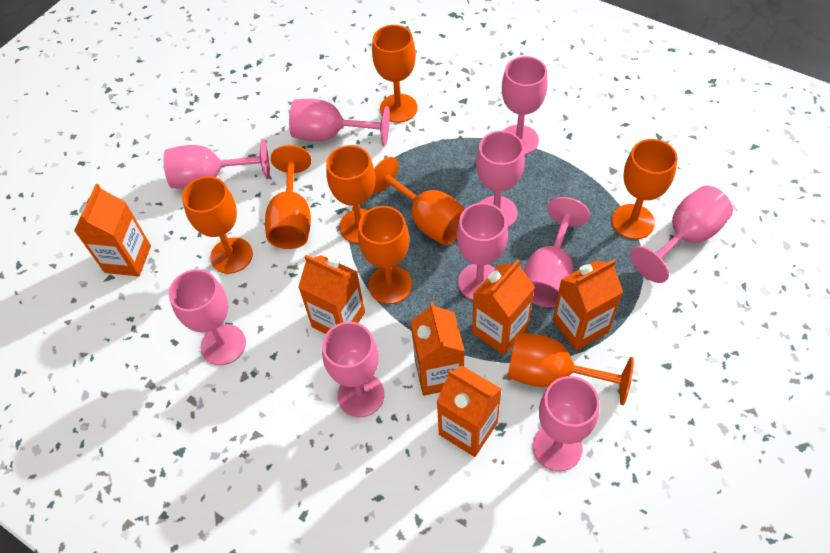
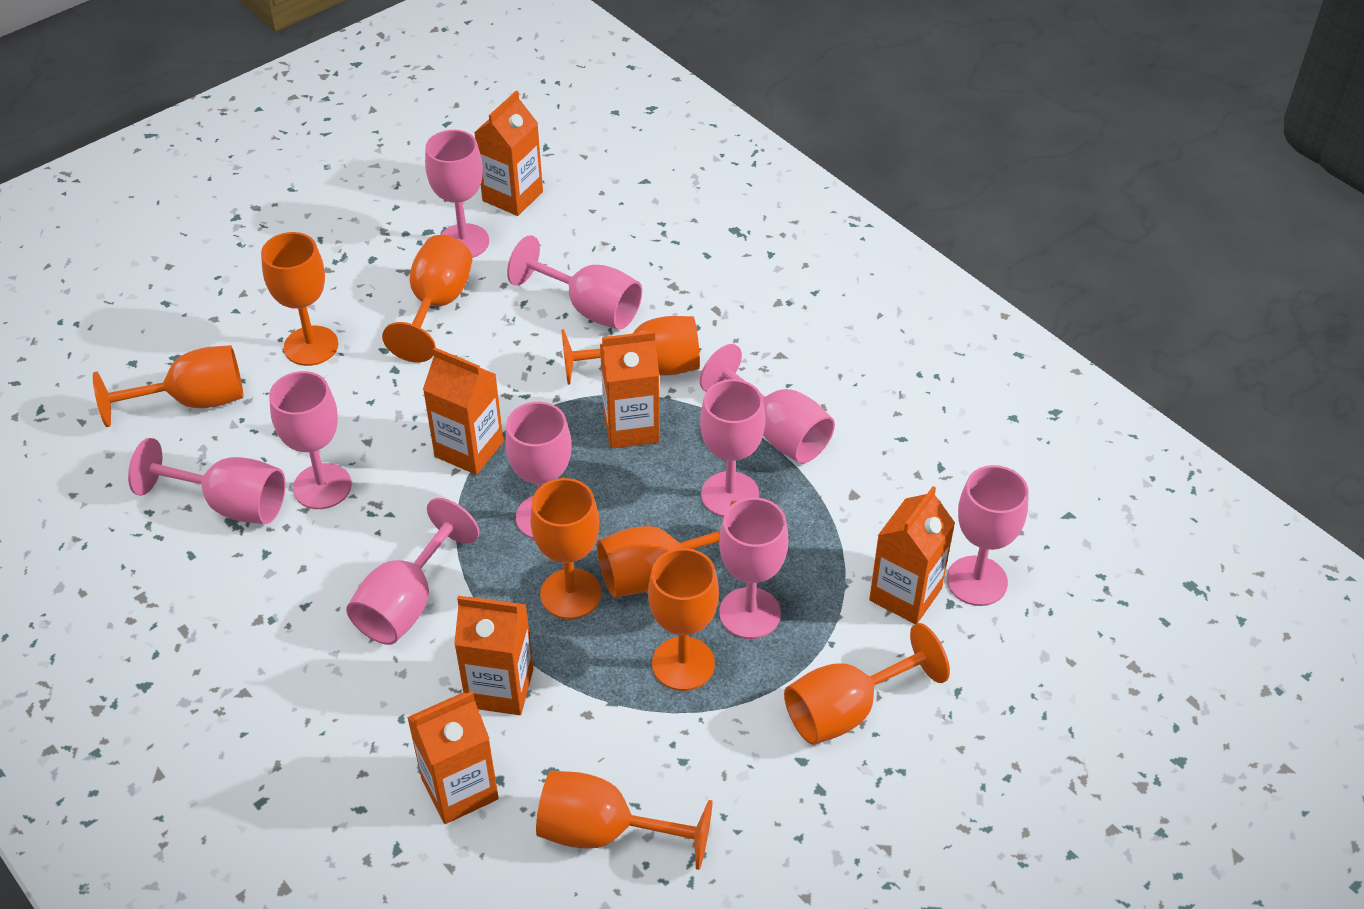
orange goblet: [182,176,253,274] [265,145,311,249] [326,145,375,244] [358,206,412,304] [372,25,418,123] [373,157,465,245] [507,332,634,405] [612,139,678,239] = 8 -> [93,345,243,427] [261,232,338,366] [382,235,472,362] [530,478,601,619] [536,771,712,870] [561,316,700,385] [597,500,737,597] [648,548,719,691] [784,623,950,745] = 9

